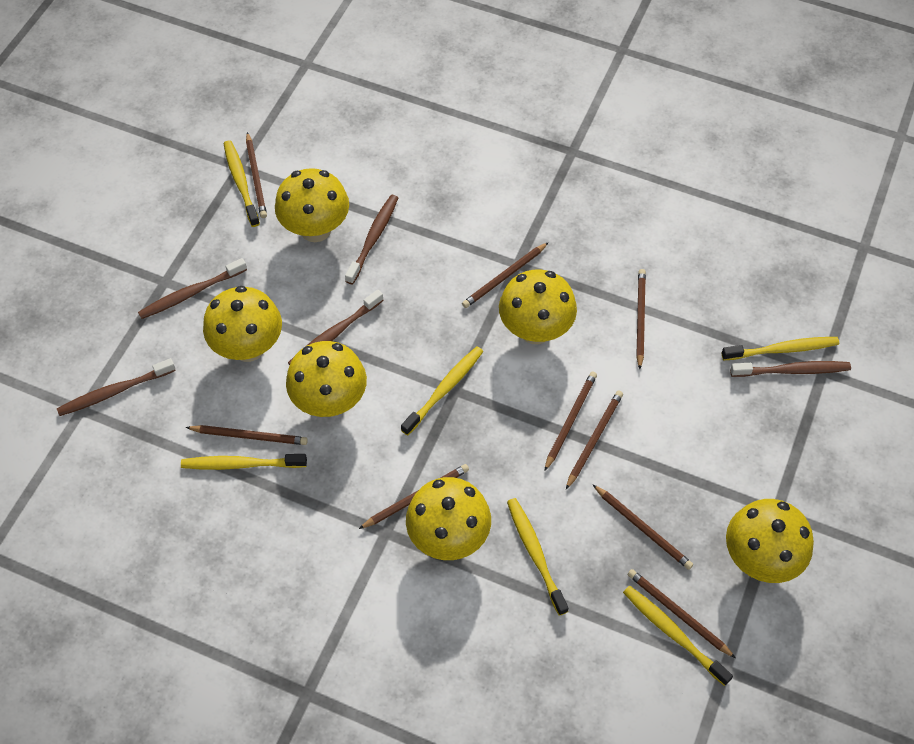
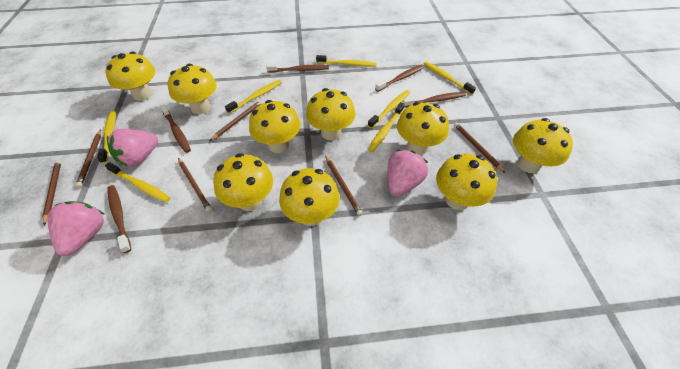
brown pencil: [186,425,308,445] [246,132,267,218] [359,464,469,529] [462,242,549,308] [544,372,597,471] [566,391,623,489] [592,484,693,570] [627,569,736,658] [636,269,646,369] = 9 -> [42,160,61,225] [76,129,101,187] [178,158,212,212] [210,100,262,141] [325,156,363,216] [454,122,506,173] = 6
pink strawberry: none = 0 -> [47,201,105,256] [107,129,158,167] [387,149,428,196] = 3
yellow mushroom: [203,286,282,362] [275,168,349,242] [286,341,367,417] [406,477,491,560] [499,270,577,344] [726,499,814,583] = 6 -> [105,52,155,101] [168,64,217,114] [213,153,273,211] [249,100,301,153] [279,168,340,226] [306,88,355,140] [397,102,449,155] [436,154,497,210] [513,118,573,173] = 9
yellow toothbrush: [181,454,307,470] [223,140,260,227] [401,346,483,435] [507,498,568,616] [623,586,733,686] [722,337,839,361] = 6 -> [97,111,116,164] [105,162,170,203] [225,80,282,114] [316,55,377,67] [368,90,411,129] [368,102,405,152] [423,61,476,95] = 7

